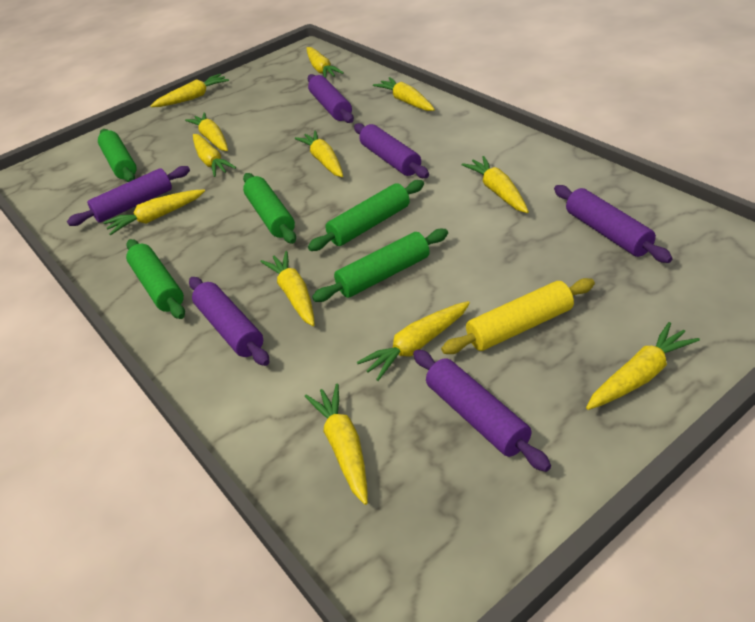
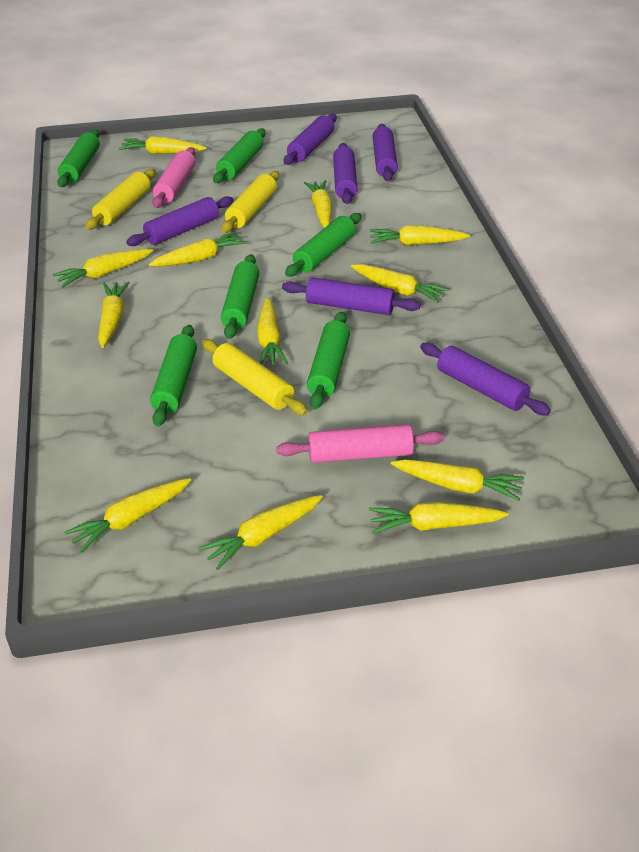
green rolling pin: [98,129,137,182] [126,239,185,319] [243,173,296,244] [308,180,424,251] [312,229,448,302] = 5 -> [57,129,100,187] [150,325,197,427] [213,128,266,183] [221,254,259,339] [285,213,361,277] [307,312,350,409] = 6
pink rolling pin: none = 0 -> [152,147,195,208] [276,424,444,463] = 2
yellow rolling pin: [441,278,595,354] = 1 -> [85,169,156,230] [202,339,308,415] [221,171,279,233] = 3

